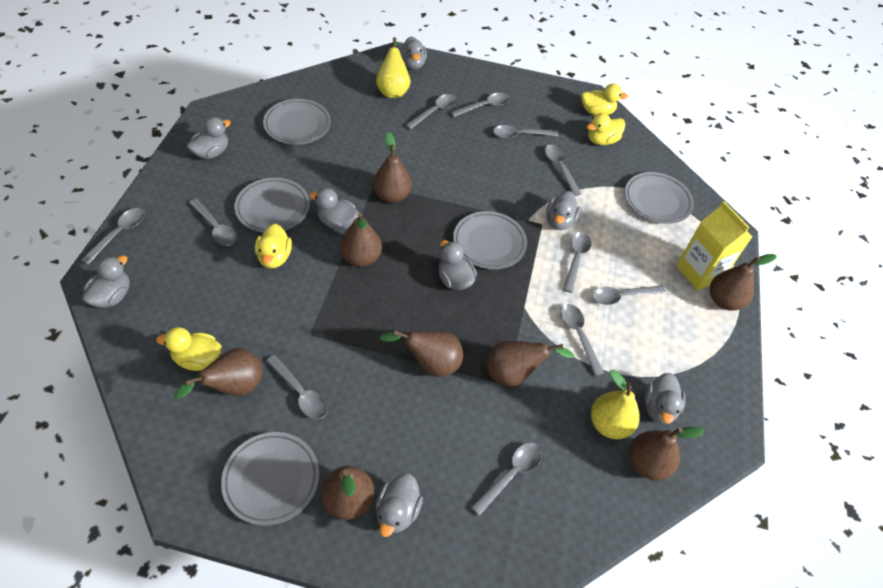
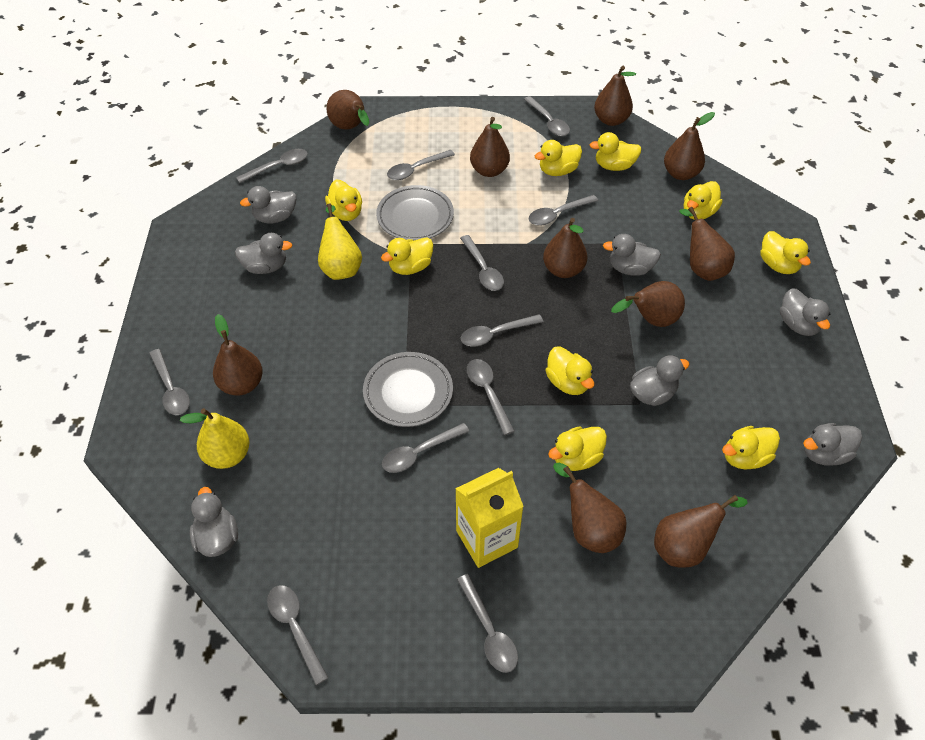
brown pear: [174,348,263,399] [321,466,374,520] [340,213,382,267] [373,132,412,203] [380,330,463,377] [486,341,574,386] [629,426,704,480] [710,254,777,311] = 8 -> [213,314,263,396] [326,90,369,130] [470,117,510,177] [543,218,587,278] [553,463,627,553] [594,66,636,126] [611,281,685,327] [654,495,747,568] [664,112,715,180] [679,207,735,281] = 10
grey duck: [82,255,130,308] [187,117,231,159] [310,188,359,230] [376,473,423,537] [399,36,427,70] [439,240,477,290] [546,191,580,230] [644,373,685,424] = 8 -> [190,487,238,557] [235,233,292,274] [240,186,296,223] [603,234,661,276] [630,355,690,406] [780,288,830,336] [803,423,862,466] = 7
grey plate: [221,432,319,526] [234,178,310,233] [263,99,331,145] [453,211,527,269] [625,172,694,224] = 5 -> [363,352,453,427] [376,185,454,240] = 2
yellow duck: [156,327,221,371] [255,223,292,268] [581,84,628,115] [586,113,625,145] = 4 -> [325,180,362,221] [381,237,433,275] [535,140,582,176] [545,346,594,395] [548,426,607,471] [589,132,642,171] [684,181,723,220] [722,426,780,470] [761,231,811,274] = 9

